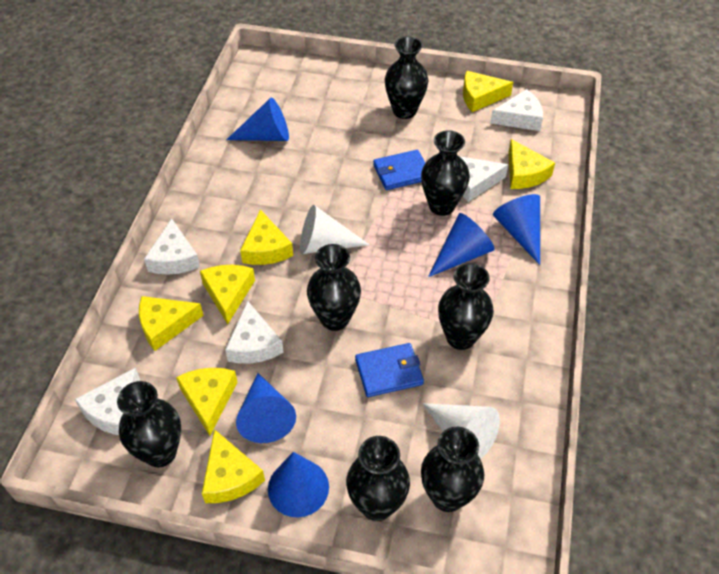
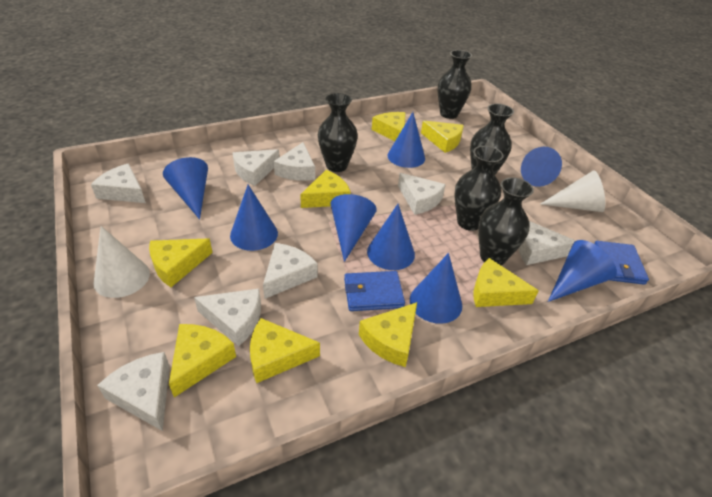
black vase: [117,381,181,467] [307,244,361,331] [346,436,410,521] [385,36,428,119] [421,130,470,216] [421,427,484,512] [438,263,494,350] = 7 -> [318,93,358,172] [438,50,472,119] [454,146,504,231] [470,104,514,175] [478,177,534,265] = 5
blue cone: [226,97,289,141] [236,373,296,443] [268,452,329,517] [428,213,495,277] [493,194,540,265] = 5 -> [163,157,208,220] [230,185,278,251] [331,194,377,262] [367,204,415,270] [388,112,425,168] [410,253,462,324] [521,147,562,187] [548,240,617,302] = 8
white cheese: [75,368,140,435] [144,218,200,275] [225,301,284,363] [459,156,508,202] [490,89,543,131] = 5 -> [91,163,146,203] [97,352,170,431] [194,289,261,346] [233,149,279,186] [263,243,318,299] [274,142,315,181] [398,173,446,215] [519,221,576,265] = 8
yellow cheese: [139,296,204,351] [176,368,237,436] [200,265,255,325] [202,429,265,503] [240,209,293,265] [463,71,513,112] [508,139,555,189] = 7 -> [149,239,213,287] [169,324,236,397] [250,318,320,383] [300,170,351,208] [359,302,417,367] [372,112,406,141] [421,121,463,153] [474,258,539,307] = 8

